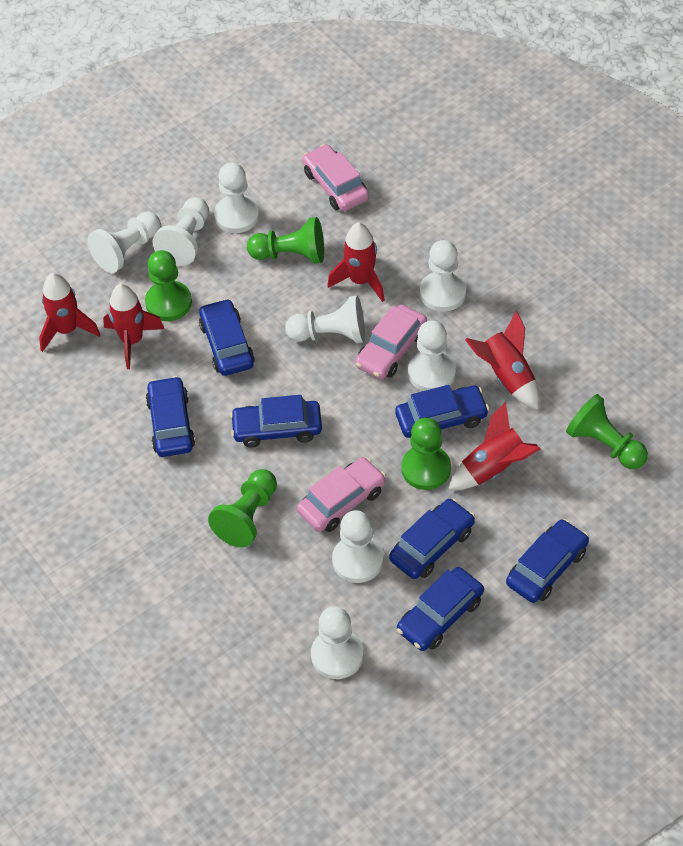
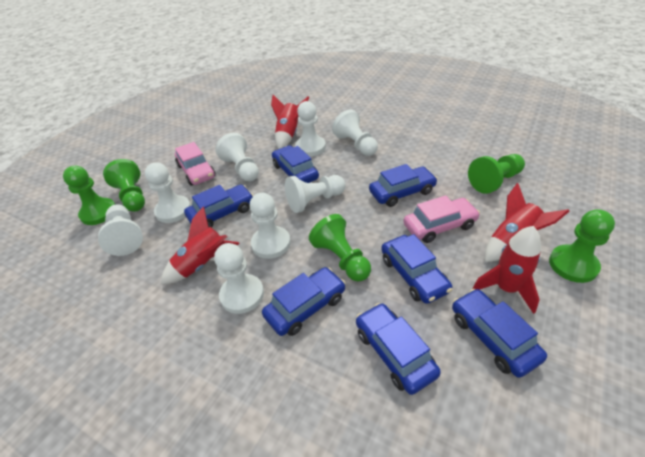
pink car: [297,457,386,532] [302,144,369,211] [355,304,427,379] = 3 -> [175,142,216,186] [403,195,480,243] = 2
red rocket: [39,273,100,352] [103,284,164,369] [327,223,385,302] [448,402,541,490] [465,310,539,409] = 5 -> [161,206,240,284] [271,95,309,149] [472,226,541,314] [485,183,570,262] = 4

